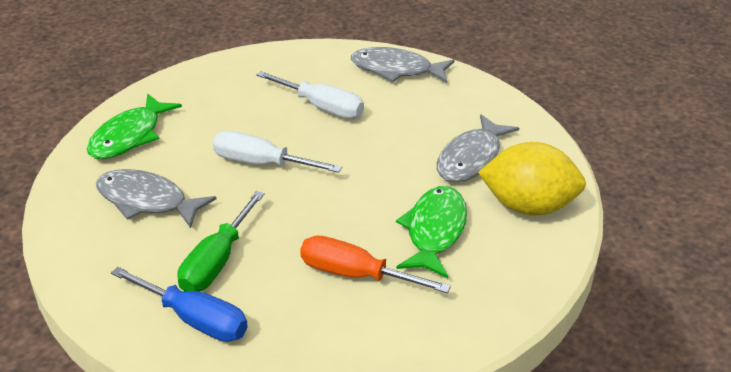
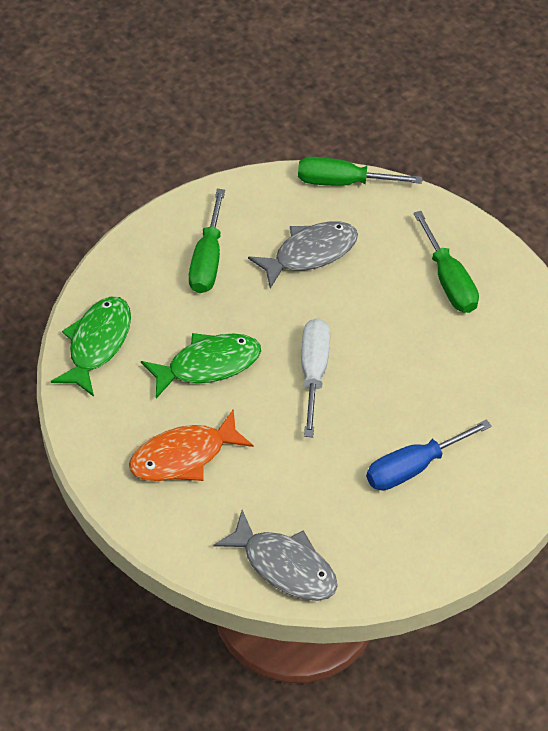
green screwdriver: [177,191,265,292] = 1 -> [189,189,225,293] [298,157,422,186] [413,211,479,313] = 3
grey fish: [96,169,217,228] [351,47,454,83] [437,114,519,182] = 3 -> [213,510,338,601] [248,221,358,289] = 2
orange fish: none = 0 -> [129,409,254,481] = 1
orange screwdriver: [300,236,451,293] = 1 -> none = 0
white screwdriver: [213,131,342,173] [256,71,364,119] = 2 -> [301,319,330,437] = 1
yellow lemon: [478,142,586,216] = 1 -> none = 0

